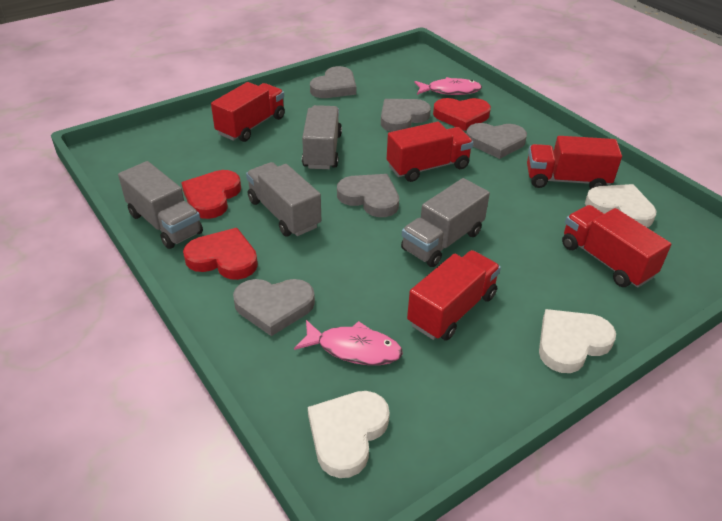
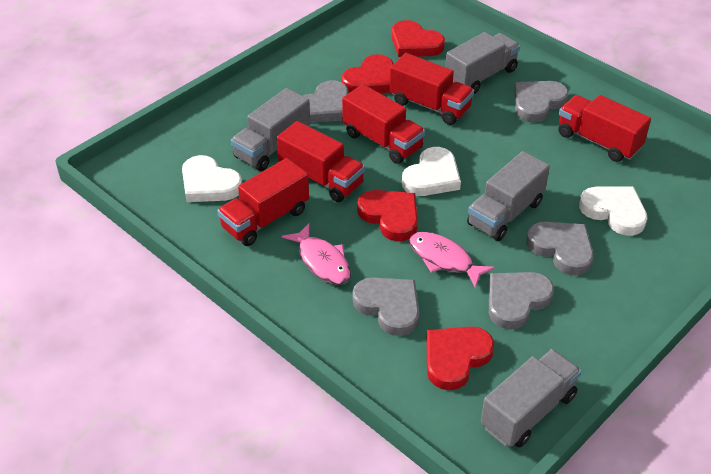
red heart: [181,170,241,219] [183,228,258,280] [433,98,491,131] = 3 -> [342,54,394,93] [357,190,418,241] [392,20,445,57] [426,326,494,390] = 4

